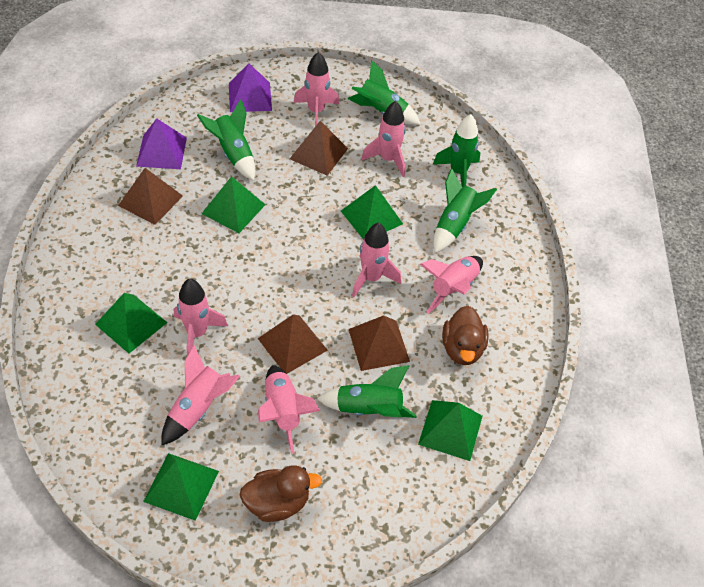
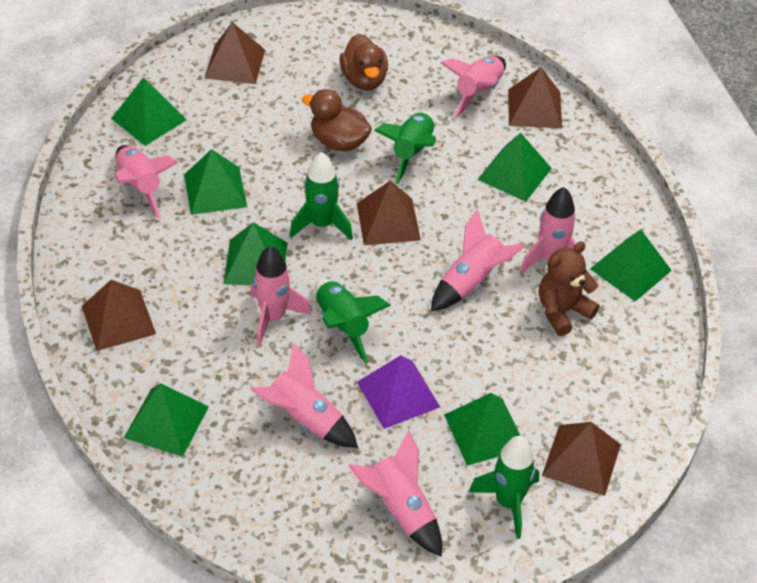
brown pyramid: [118,168,183,225] [258,314,328,374] [290,121,348,175] [349,316,410,371] = 4 -> [82,280,156,351] [205,22,265,84] [357,181,421,245] [508,67,562,128] [542,422,621,496] = 5
brown teddy bear: none = 0 -> [539,241,599,336] = 1
green pyramid: [95,293,167,353] [143,453,219,521] [201,176,266,233] [341,185,403,240] [418,400,482,461] = 5 -> [111,77,187,146] [124,383,209,457] [184,149,247,215] [224,222,288,286] [444,393,520,466] [477,133,552,202] [590,229,672,302] = 7
green rocket: [197,99,255,181] [317,365,417,418] [348,60,421,125] [433,114,480,186] [433,168,497,253] = 5 -> [290,152,353,240] [315,279,391,363] [374,111,436,184] [469,436,539,539] = 4
purple pyramid: [136,118,187,169] [229,63,272,112] = 2 -> [357,355,440,429] = 1

